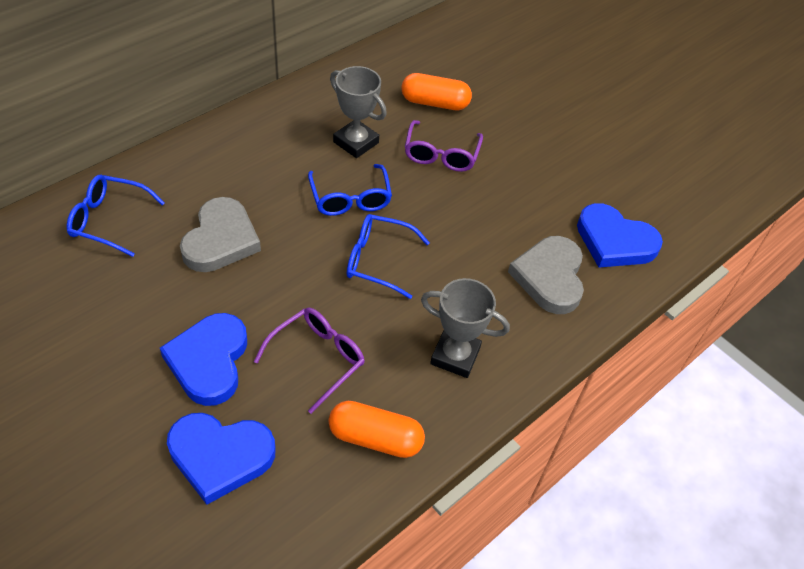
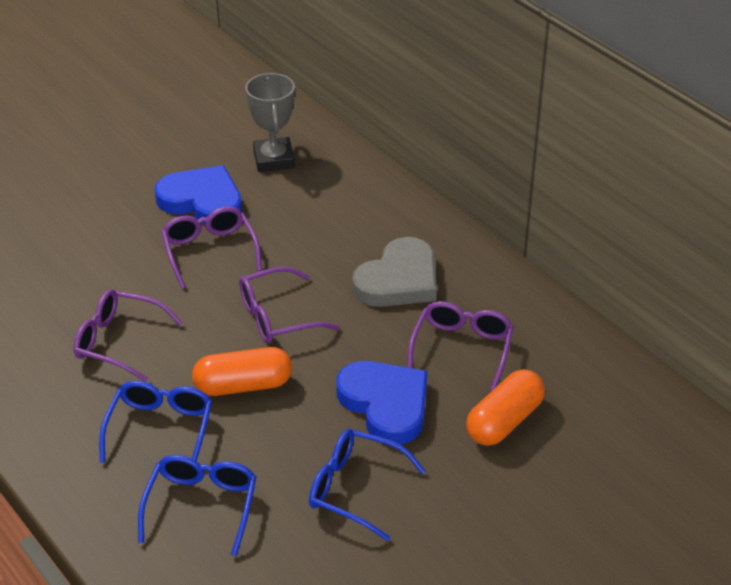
blue heart: [160,313,247,406] [167,413,276,505] [577,203,663,268] = 3 -> [155,165,242,225] [336,361,428,445] = 2
grey heart: [180,197,261,272] [508,236,584,314] = 2 -> [352,237,437,307] = 1
grey trophy: [330,66,387,158] [421,278,510,378] = 2 -> [245,73,295,172] = 1
purple glasses: [254,308,365,414] [405,120,483,172] = 2 -> [73,289,183,382] [161,206,262,289] [239,266,340,343] [407,301,514,391] = 4

